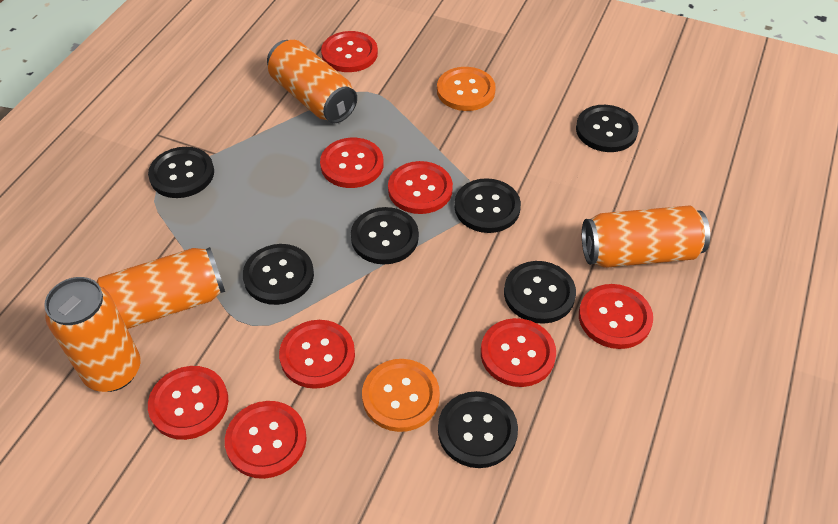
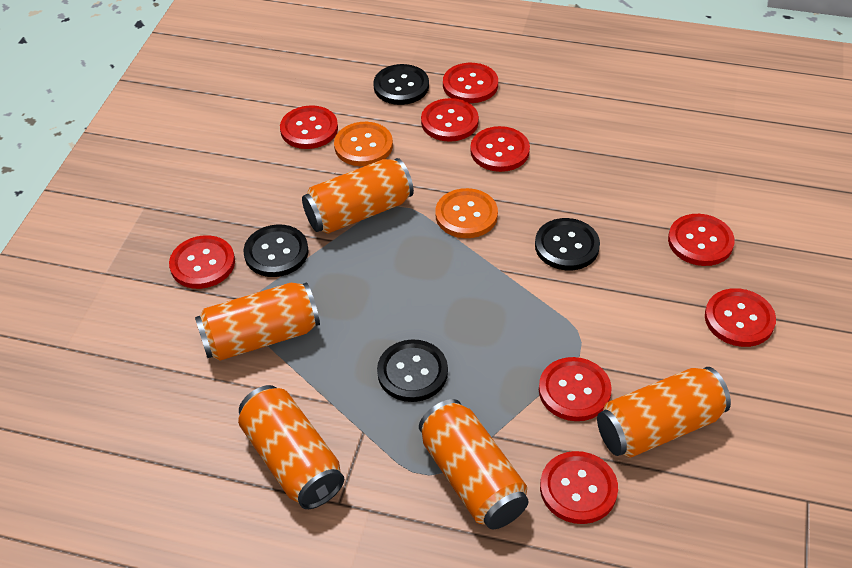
black button: [148,147,214,198] [243,244,314,305] [351,207,419,264] [438,391,518,468] [455,178,521,233] [504,261,576,324] [576,105,638,152] = 7 -> [243,225,309,277] [373,64,429,105] [377,340,448,402] [535,218,600,270] = 4
orange can: [44,277,140,392] [96,247,225,329] [267,40,357,123] [582,205,710,268] = 4 -> [195,282,320,360] [238,385,344,509] [302,158,414,234] [419,399,529,529] [597,367,731,458] = 5
red button: [148,366,228,440] [225,401,307,479] [279,320,355,389] [320,138,384,188] [321,31,378,72] [388,161,453,214] [481,318,556,387] [579,284,653,349] = 8 -> [169,235,235,289] [280,105,338,149] [421,98,479,142] [443,63,498,103] [470,126,530,172] [539,357,612,421] [540,451,618,524] [668,214,735,266] [705,288,776,347] = 9

